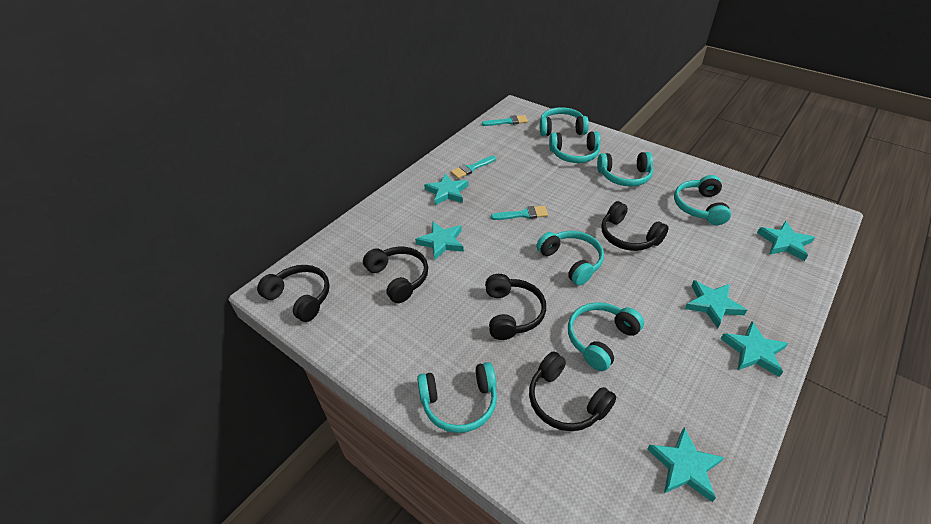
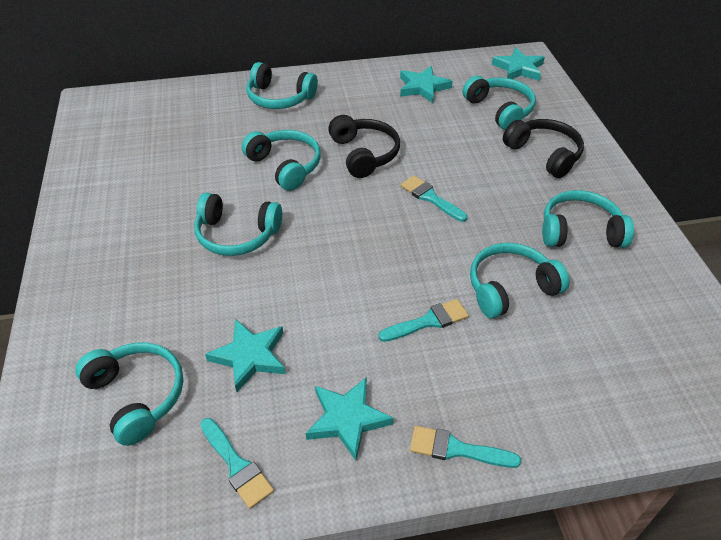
black headphones: [257,265,330,322] [363,247,428,303] [485,274,546,340] [529,351,616,431] [601,201,669,251] = 5 -> [328,115,400,178] [503,119,584,178] = 2
turquoise brush: [451,156,496,179] [482,115,528,126] [491,206,548,220] = 3 -> [200,418,274,509] [378,299,469,342] [401,176,467,222] [410,426,521,468] = 4
turquoise star: [415,222,464,260] [424,173,469,205] [647,427,725,502] [685,280,747,328] [721,321,788,377] [757,221,815,261] = 6 -> [205,319,286,392] [306,377,394,461] [400,66,453,103] [492,47,545,81] = 4

